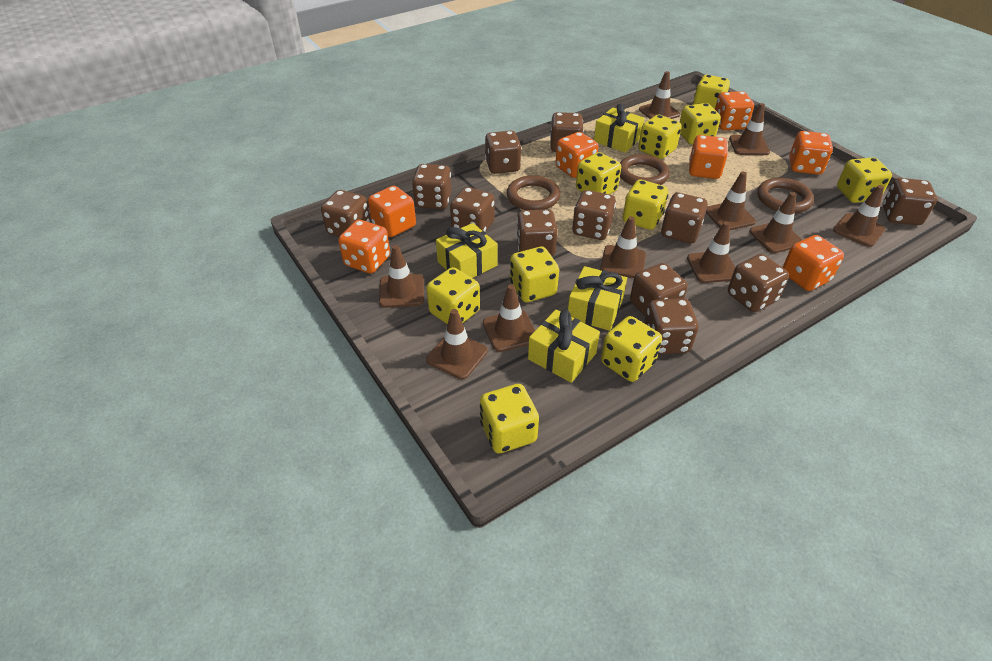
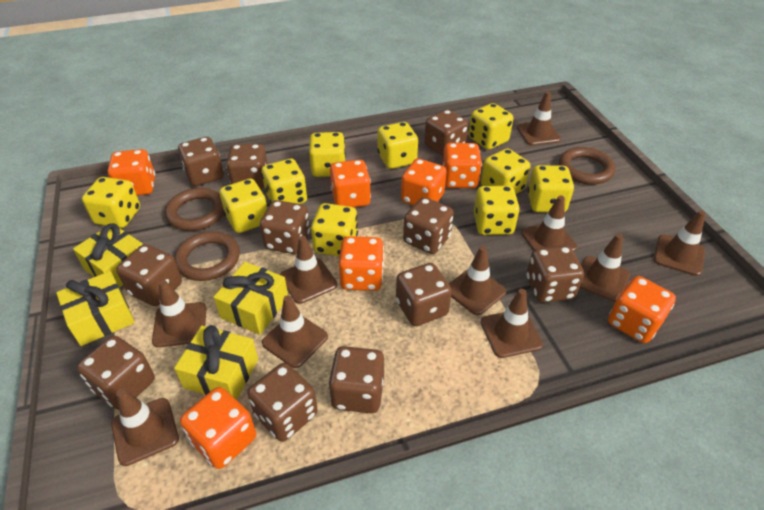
brown dice: [321,190,370,237] [412,164,452,209] [450,187,495,232] [485,131,521,174] [516,209,557,256] [550,112,584,152] [572,190,616,240] [630,263,688,316] [644,298,698,354] [661,193,708,243] [728,254,789,312] [882,178,937,225] = 12 -> [77,336,155,410] [116,244,182,306] [178,137,224,186] [226,144,268,189] [247,363,318,442] [260,200,310,254] [328,346,384,413] [396,263,452,326] [403,197,454,254] [424,109,468,156] [526,245,584,303] = 11

